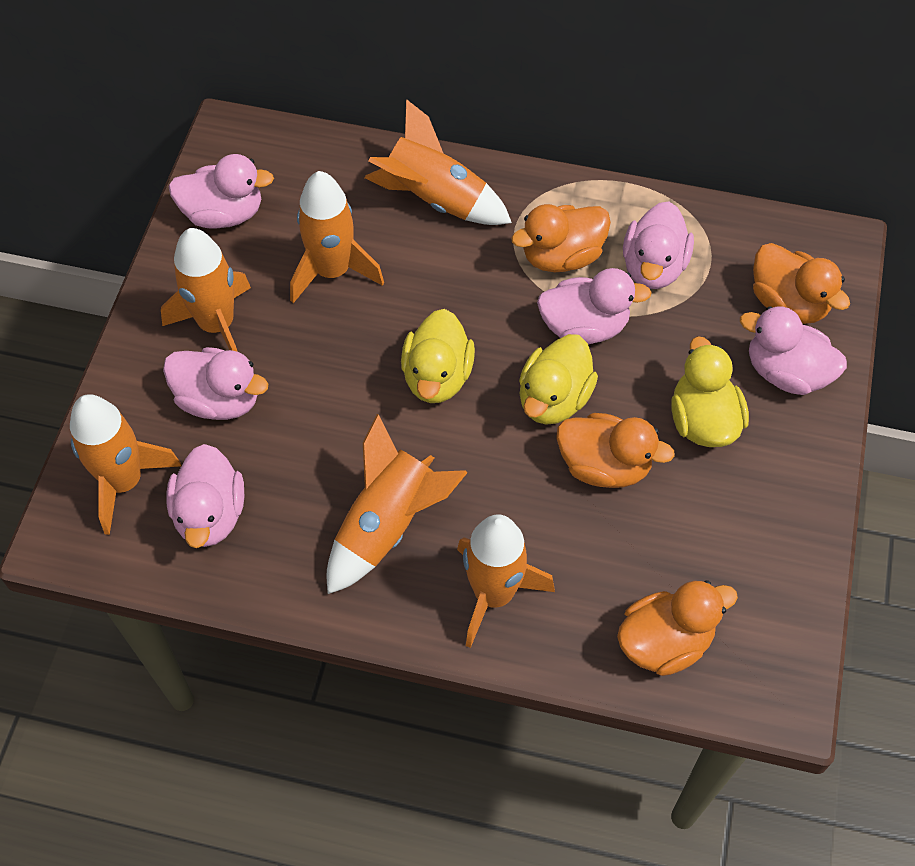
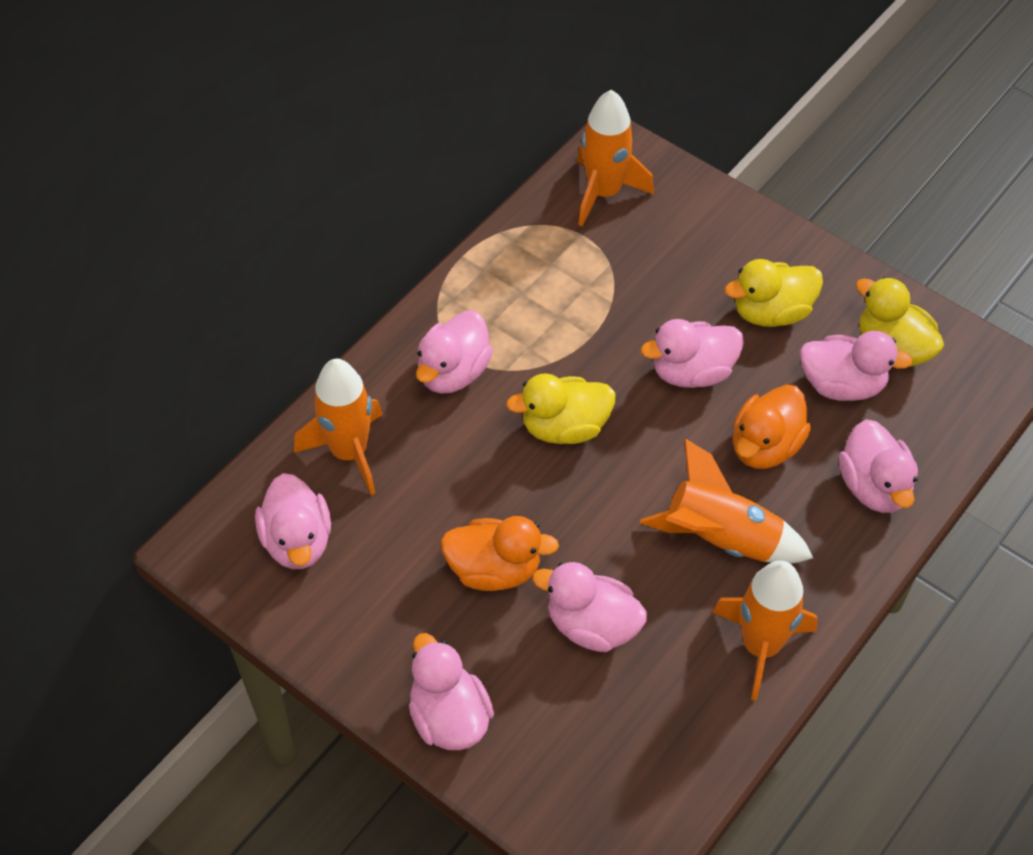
orange duck: [511,204,611,272] [556,413,675,488] [617,581,738,676] [753,243,850,324] = 4 -> [440,516,559,591] [733,384,811,469] = 2
orange rocket: [70,394,181,535] [161,228,251,352] [290,171,384,303] [326,414,468,594] [365,99,512,225] [457,514,555,648] = 6 -> [294,359,383,495] [577,90,654,226] [640,439,813,564] [712,560,818,701] = 4
pink duck: [163,347,268,420] [166,444,244,548] [168,154,274,229] [537,268,652,345] [623,201,694,289] [740,306,847,395] = 6 -> [255,473,331,569] [409,633,494,750] [416,310,493,394] [532,562,647,652] [641,319,744,388] [800,331,913,401] [839,419,918,513] = 7

